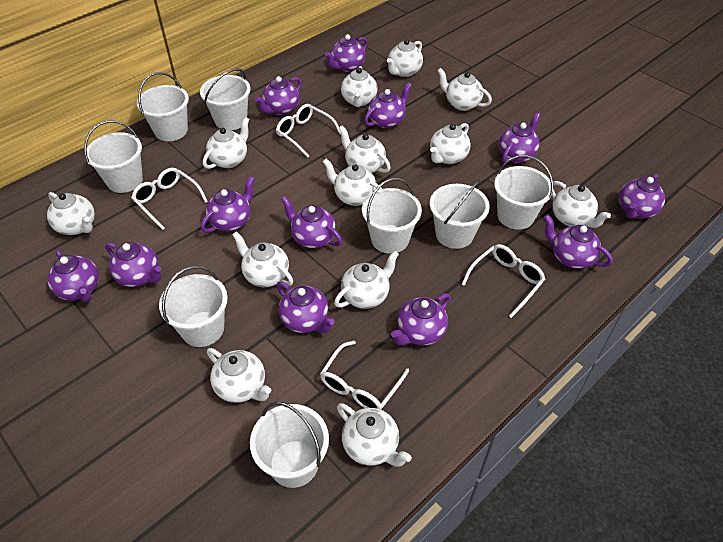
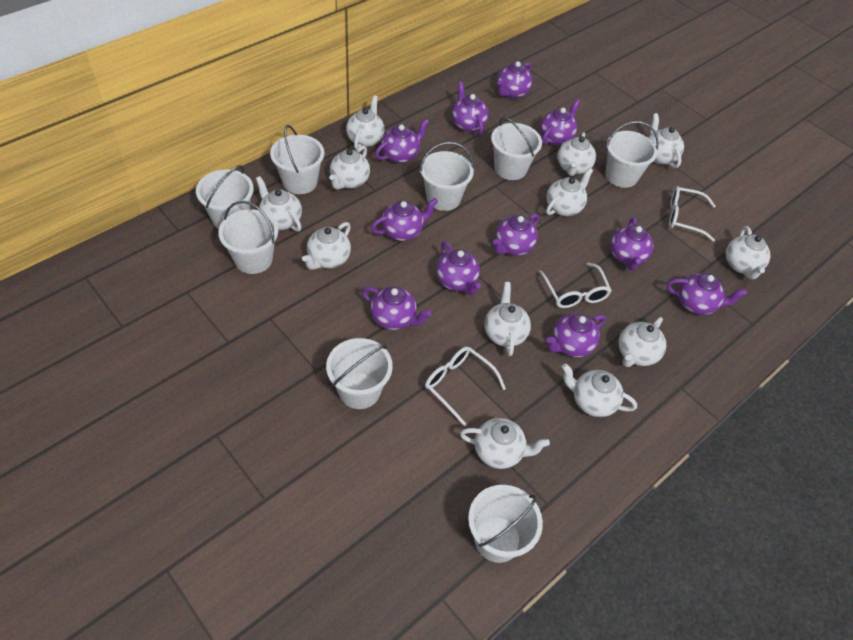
purple teapot: [47,250,99,302] [105,242,161,287] [201,176,255,233] [255,76,301,115] [277,281,335,333] [281,196,342,248] [325,34,368,72] [364,82,412,128] [391,293,450,346] [499,113,541,163] [543,214,613,269] [619,174,665,219] = 12 -> [362,286,431,330] [371,198,438,241] [375,119,429,164] [436,241,481,295] [452,82,489,135] [493,214,540,256] [497,61,532,99] [540,99,580,145] [546,313,606,357] [610,217,654,270] [667,273,747,315] = 11
white glasses: [131,168,208,230] [276,104,341,158] [320,341,409,410] [462,244,545,318] = 4 -> [425,347,506,426] [539,263,612,308] [669,186,716,242] = 3
white teapot: [47,192,95,235] [203,117,249,169] [207,348,271,403] [232,231,293,287] [323,158,382,206] [334,251,399,309] [337,403,412,467] [339,125,391,173] [341,66,378,107] [387,39,423,77] [430,123,470,164] [437,68,492,111] [552,181,611,228] = 13 -> [256,176,302,232] [302,222,351,270] [329,146,370,190] [346,96,384,150] [460,418,550,469] [484,282,531,356] [546,168,593,216] [557,132,596,176] [562,363,637,417] [619,317,666,367] [648,113,684,168] [726,226,771,279] = 12

